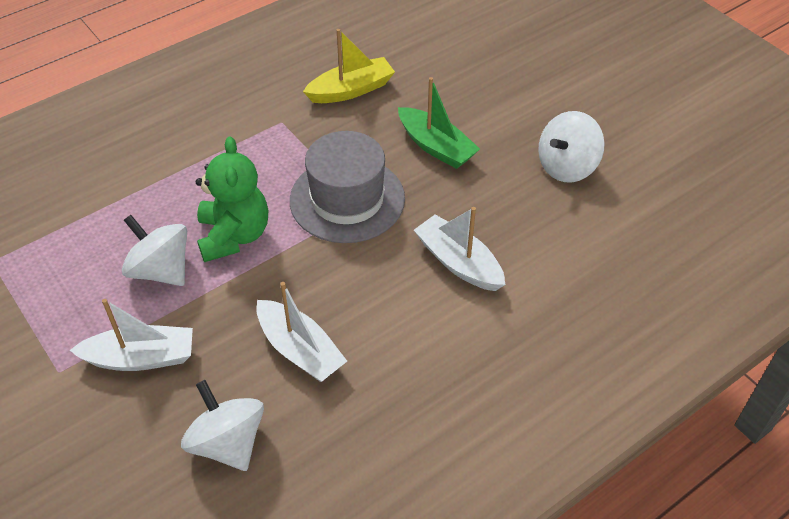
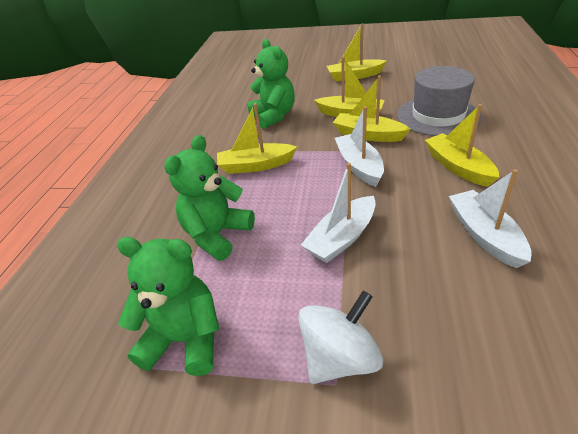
green boat: [398,77,480,169] = 1 -> none = 0
green teddy bear: [196,136,268,262] = 1 -> [117,237,219,376] [164,135,255,261] [247,39,295,129] = 3
white spinning top: [122,215,187,286] [181,380,264,471] [538,111,605,182] = 3 -> [298,290,383,384] = 1
yellow boat: [303,29,395,103] = 1 -> [217,103,297,174] [314,57,385,117] [327,23,387,81] [333,75,410,142] [425,104,499,187] = 5

